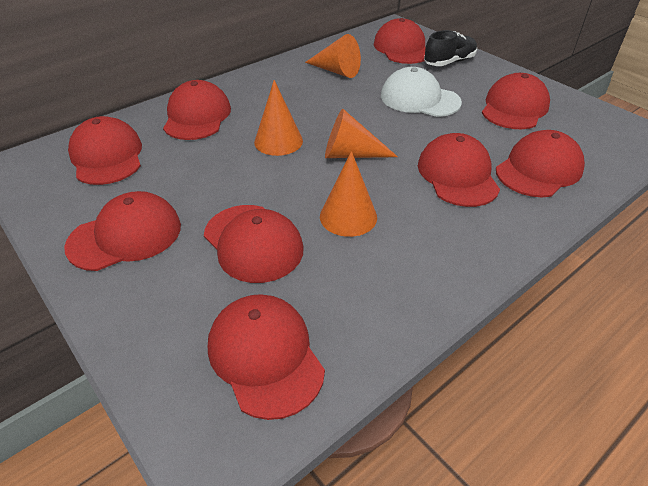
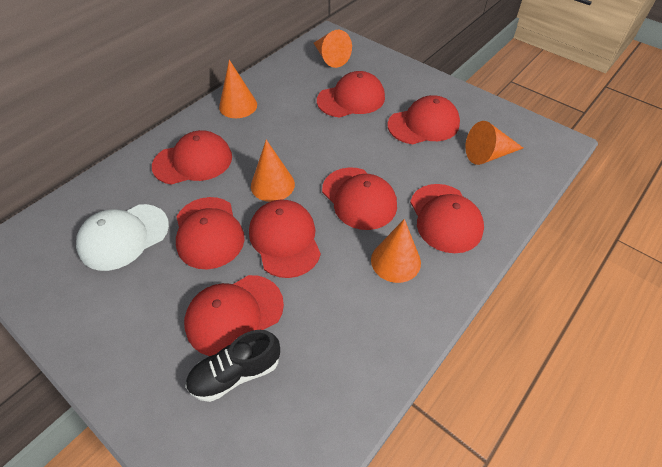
orange cone: [254,80,303,156] [305,34,361,78] [320,151,377,237] [325,109,398,158] = 4 -> [219,60,257,118] [251,140,295,202] [314,30,352,68] [371,219,421,283] [466,121,523,165] = 5
red cap: [64,191,181,271] [68,116,142,185] [163,80,231,140] [204,205,303,283] [208,294,325,420] [374,18,426,64] [418,133,500,207] [482,73,550,129] [496,130,585,197] = 9 -> [152,130,232,185] [176,197,245,269] [184,275,284,356] [249,199,321,278] [317,71,385,118] [322,167,397,230] [388,95,460,144] [410,184,484,253] = 8

